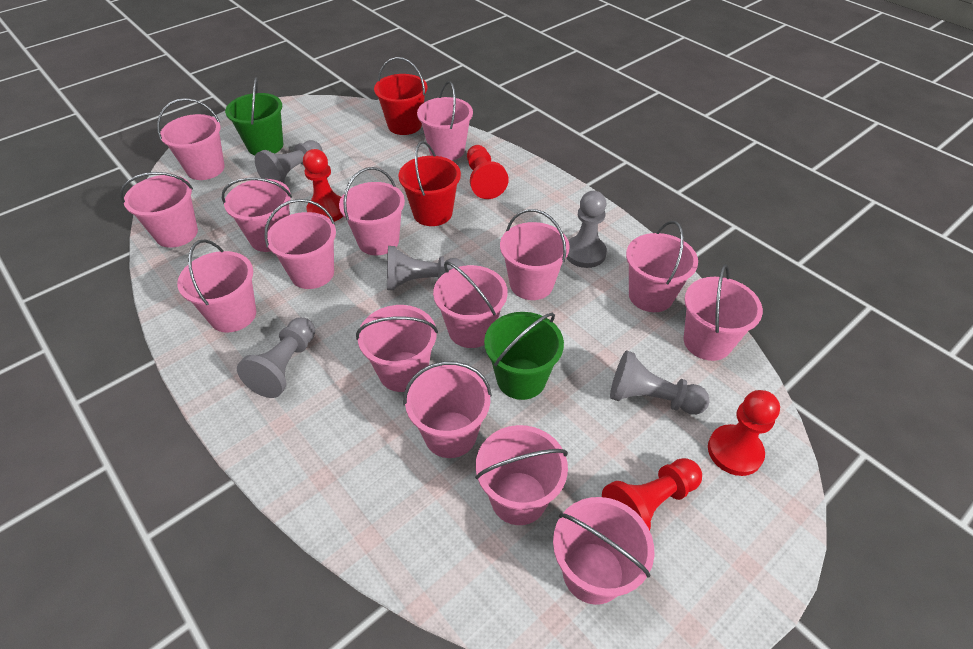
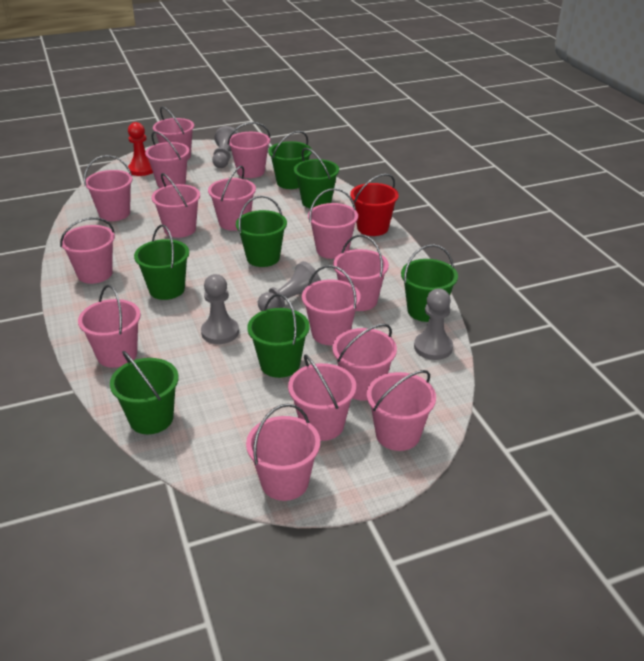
green bucket: [225,77,283,155] [484,312,564,400] = 2 -> [110,351,179,434] [134,225,189,300] [236,195,287,267] [247,294,309,378] [268,131,312,189] [294,148,339,208] [401,244,458,322] = 7
grey pawn: [237,317,315,398] [255,140,323,183] [387,246,465,290] [567,191,607,268] [610,350,710,415] = 5 -> [201,274,239,344] [212,126,239,168] [258,261,321,311] [414,289,453,360] = 4
red bucket: [374,57,427,135] [398,141,461,226] = 2 -> [350,174,399,236] = 1
red pawn: [303,149,343,222] [467,145,509,199] [602,458,702,531] [708,390,780,476] = 4 -> [128,122,153,176] = 1

